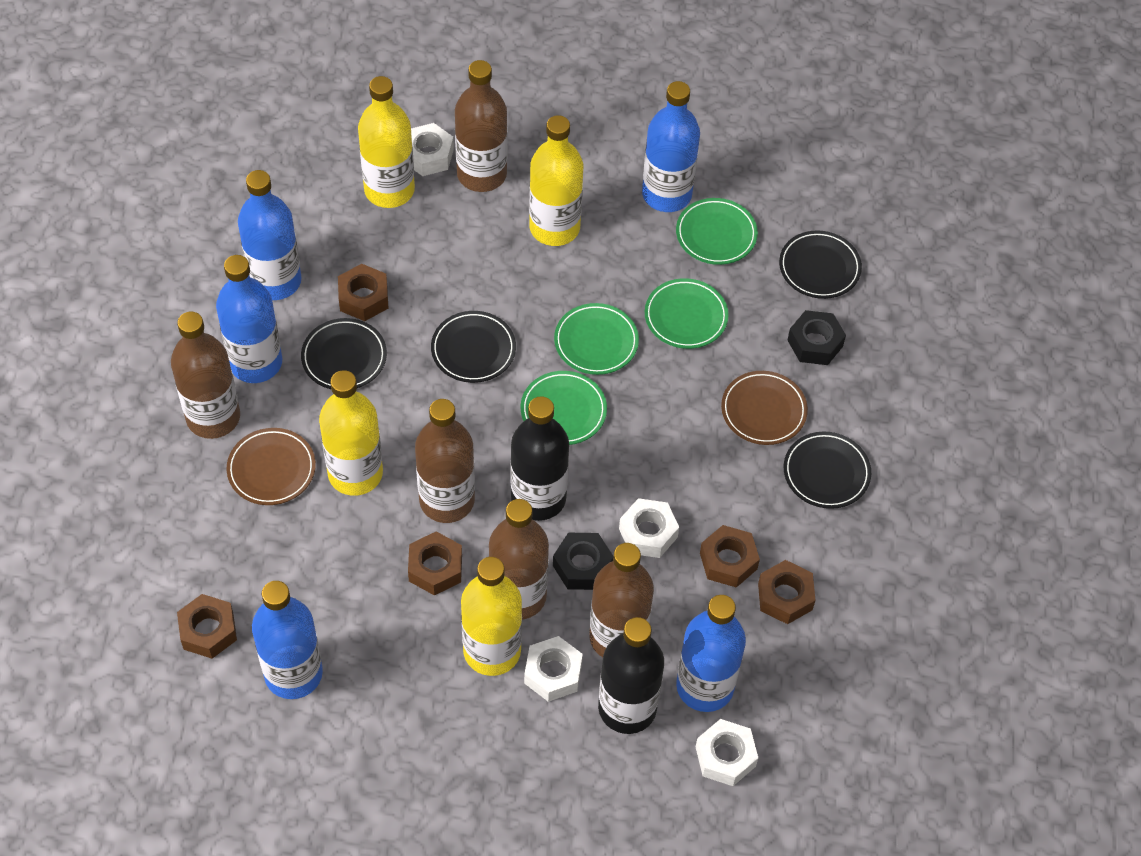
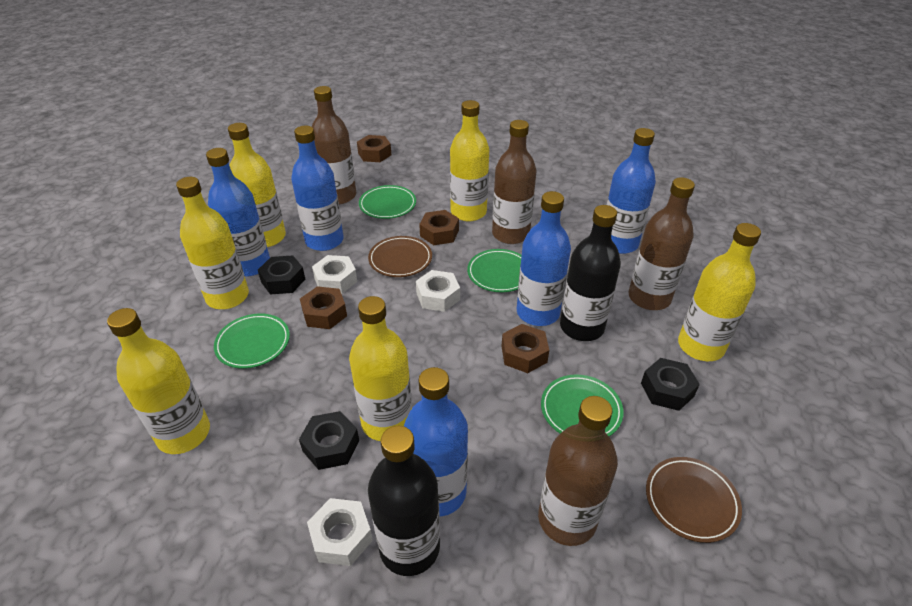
black nut: [553,533,614,590] [787,310,846,365] = 2 -> [258,255,305,294] [299,411,359,470] [641,358,700,411] = 3
black plate: [301,318,387,389] [431,311,516,383] [779,230,862,299] [784,432,871,509] = 4 -> none = 0
brown bottle: [171,311,240,439] [415,399,475,523] [455,60,507,192] [489,499,549,620] [589,543,654,657] = 5 -> [312,86,356,204] [492,120,537,244] [538,396,618,546] [628,177,695,310] = 4
brown nut: [177,594,237,659] [338,264,388,321] [408,531,462,595] [700,525,760,587] [758,560,815,624] = 5 -> [300,286,347,329] [357,135,391,162] [419,210,459,245] [502,324,549,373] = 4
white nut: [411,123,454,176] [524,636,583,702] [619,498,679,558] [696,719,758,786] = 4 -> [307,498,373,566] [312,255,357,294] [416,270,460,312] = 3
yellow bottle: [319,370,383,496] [358,76,415,208] [461,557,522,676] [529,115,583,246] = 4 -> [107,308,210,454] [176,177,249,309] [228,123,286,247] [349,296,412,441] [450,100,489,221] [678,223,761,361] = 6

